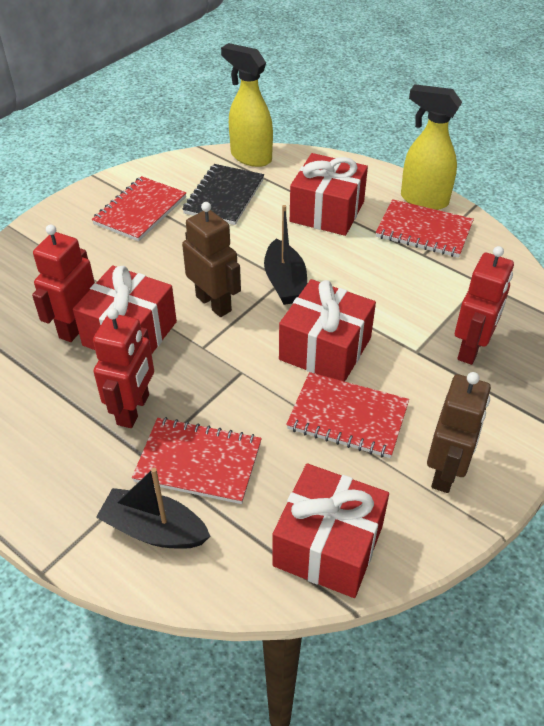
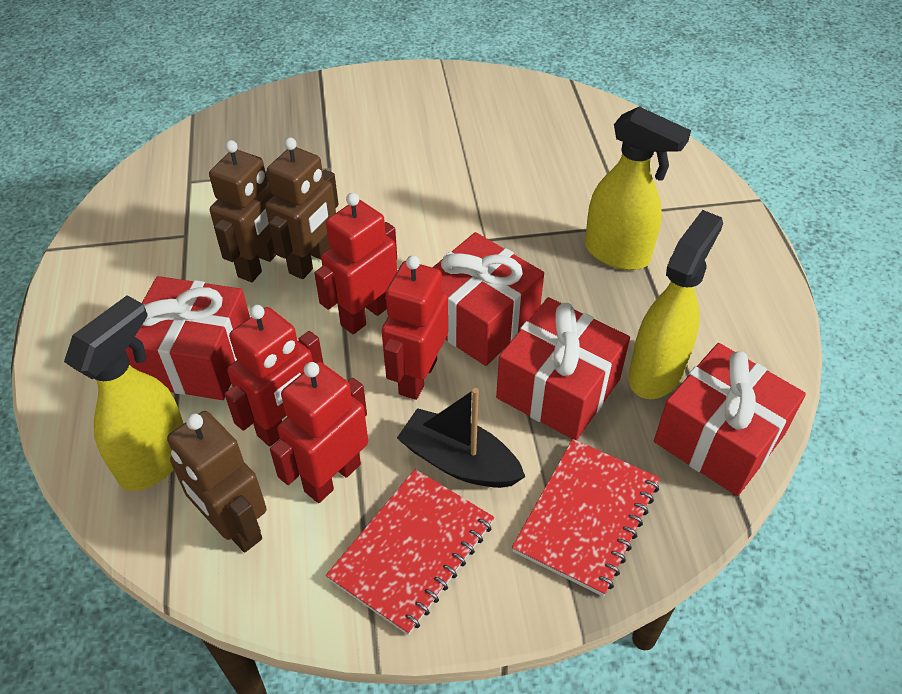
black boat: [96,468,210,549] [264,205,307,305] = 2 -> [397,388,525,488] = 1
black notebook: [183,164,264,225] = 1 -> none = 0
brown robot: [182,202,241,317] [427,372,491,493] = 2 -> [167,411,267,552] [209,140,276,282] [265,137,339,279] = 3
red notebook: [92,176,187,242] [132,417,262,504] [286,372,409,458] [376,199,474,258] = 4 -> [326,469,494,635] [512,439,660,596] = 2
red robot: [32,225,95,342] [93,308,154,428] [455,246,514,365] = 3 -> [225,305,323,447] [270,362,368,503] [314,193,397,334] [382,256,448,400] = 4
yellow spray bottle: [221,43,273,167] [401,84,462,210] = 2 -> [64,296,184,491] [585,107,691,270] [628,210,723,399] = 3

